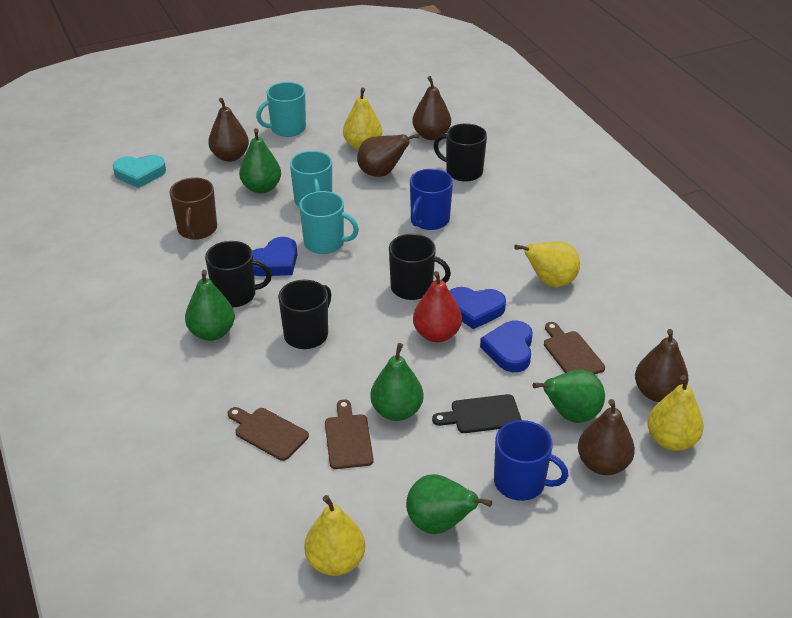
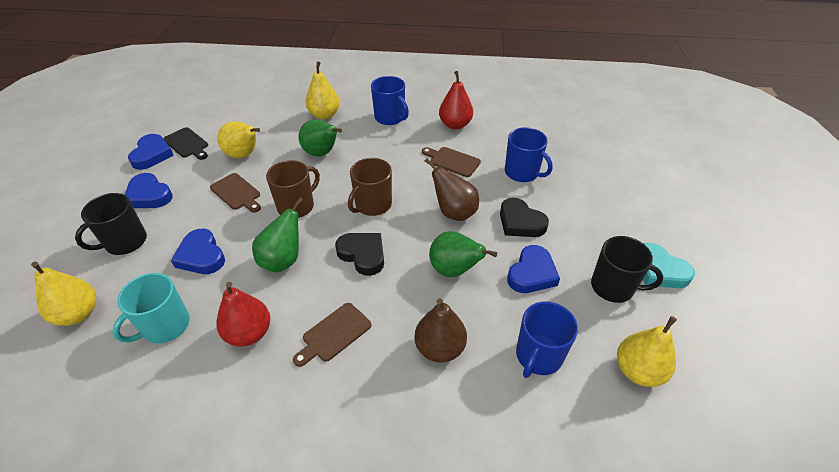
black heart: none = 0 -> [335,233,384,276] [500,198,549,237] = 2
black mug: [205,241,272,308] [278,280,331,349] [389,234,451,300] [433,123,487,182] = 4 -> [75,193,147,255] [591,236,663,303] = 2
blue heart: [252,237,297,276] [450,287,506,329] [480,320,533,372] = 3 -> [125,173,173,208] [128,134,174,170] [171,229,225,274] [507,245,560,293] = 4
blue mug: [410,169,453,230] [494,420,569,501] = 2 -> [371,76,409,125] [505,127,553,182] [516,302,578,378] = 3
brown mug: [170,177,217,240] = 1 -> [266,160,320,218] [348,158,392,216] = 2
brown pear: [208,98,249,162] [357,134,420,177] [412,76,451,140] [578,399,635,475] [635,329,689,402] = 5 -> [414,298,467,363] [425,158,479,221] = 2
green pear: [185,270,235,341] [239,128,281,194] [370,343,423,421] [406,474,492,534] [533,370,605,423] = 5 -> [252,197,303,272] [298,119,342,157] [429,231,497,277] = 3
red pear: [413,271,462,342] = 1 -> [216,282,270,346] [439,71,473,129] = 2
turquoise mug: [256,82,306,137] [290,151,332,207] [299,191,359,254] = 3 -> [112,273,190,344] = 1

